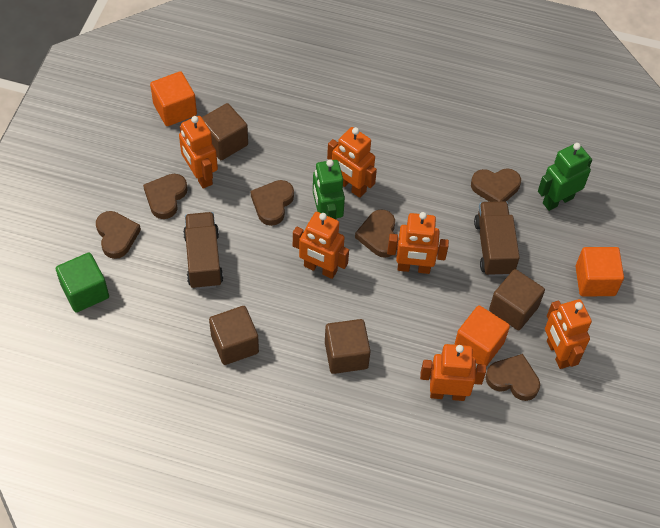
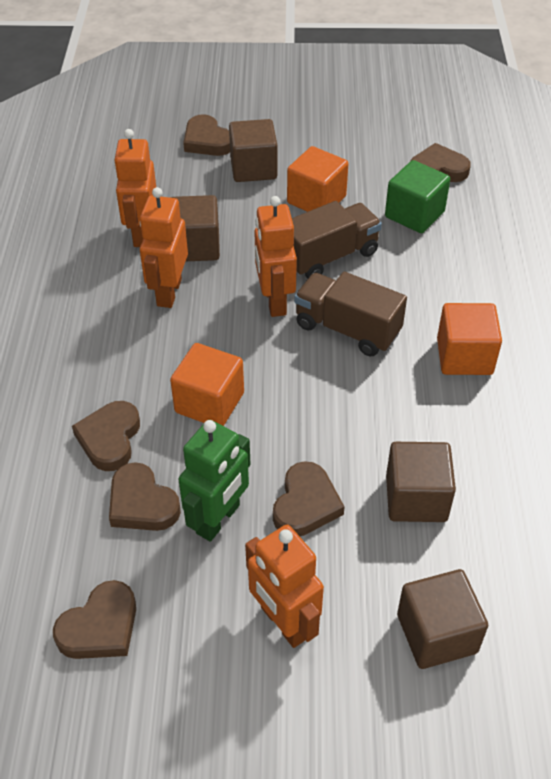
green robot: [313,159,345,220] [538,143,592,211] = 2 -> [178,420,250,542] = 1
orange robot: [179,116,218,189] [293,212,349,279] [327,127,377,198] [387,212,449,274] [420,344,486,401] [545,299,592,369] = 6 -> [114,129,156,247] [140,187,188,308] [245,525,324,648] [254,196,297,317] = 4

